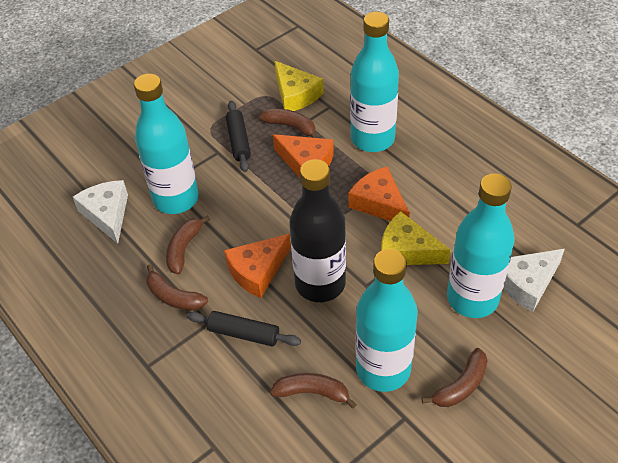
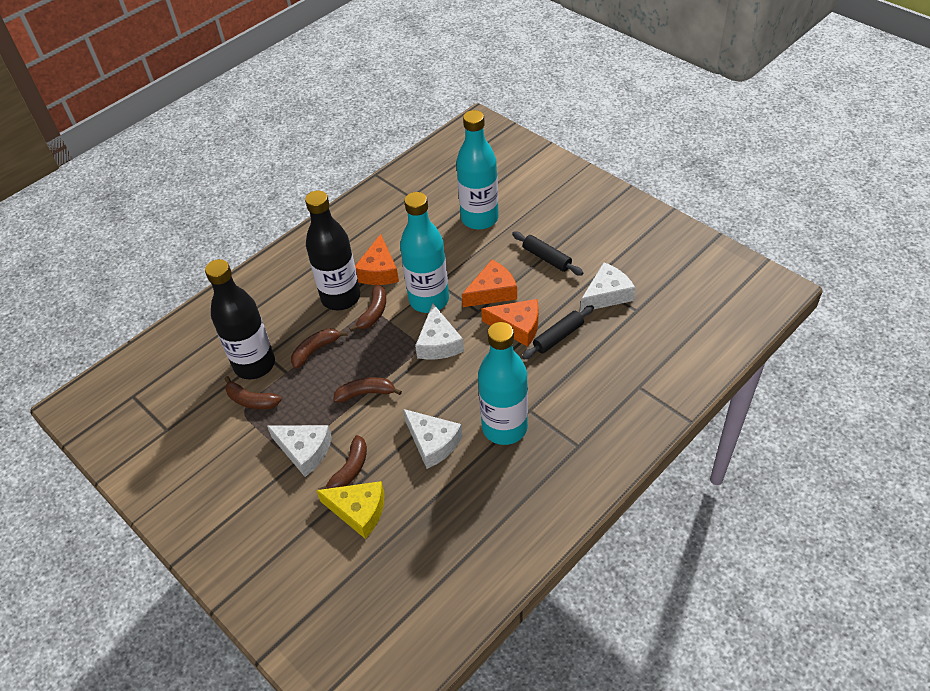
black bottle: [289,159,346,302] = 1 -> [205,259,275,379] [305,190,360,310] = 2
turquoise bottle: [134,74,199,214] [350,12,399,152] [355,249,418,392] [447,174,515,318] = 4 -> [400,192,449,313] [456,110,499,230] [478,322,528,445] = 3
white cheese: [73,180,128,244] [503,249,565,312] = 2 -> [267,425,332,477] [403,409,463,469] [415,304,464,359] [580,262,635,312] = 4
yellow cheese: [274,61,323,111] [381,211,450,265] = 2 -> [316,481,384,539] = 1

